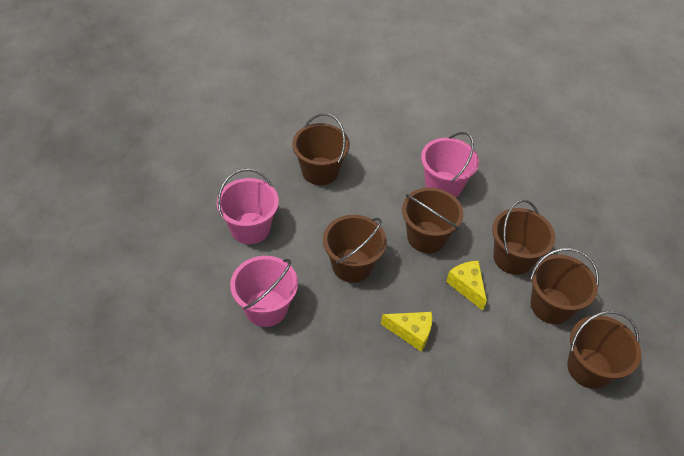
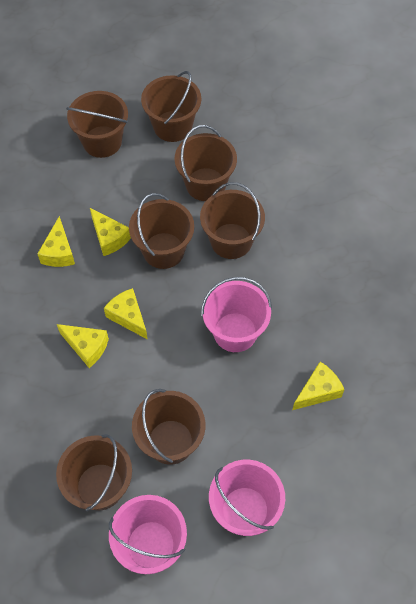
brown bucket: [292,113,350,185] [323,215,387,283] [402,187,464,253] [492,200,555,275] [530,248,599,324] [567,311,641,389] = 6 -> [56,434,132,511] [66,91,128,158] [129,193,194,269] [132,389,205,465] [141,71,201,142] [174,125,237,201] [200,182,265,259] = 7
yellow cheese: [381,312,432,352] [446,261,487,311] = 2 -> [37,216,75,267] [57,324,109,368] [90,208,131,256] [104,288,148,340] [293,362,344,410] = 5

